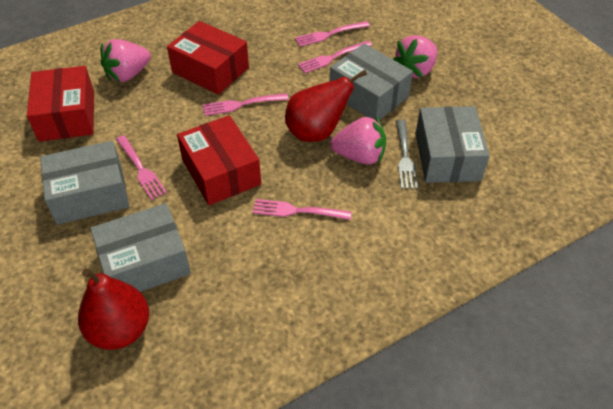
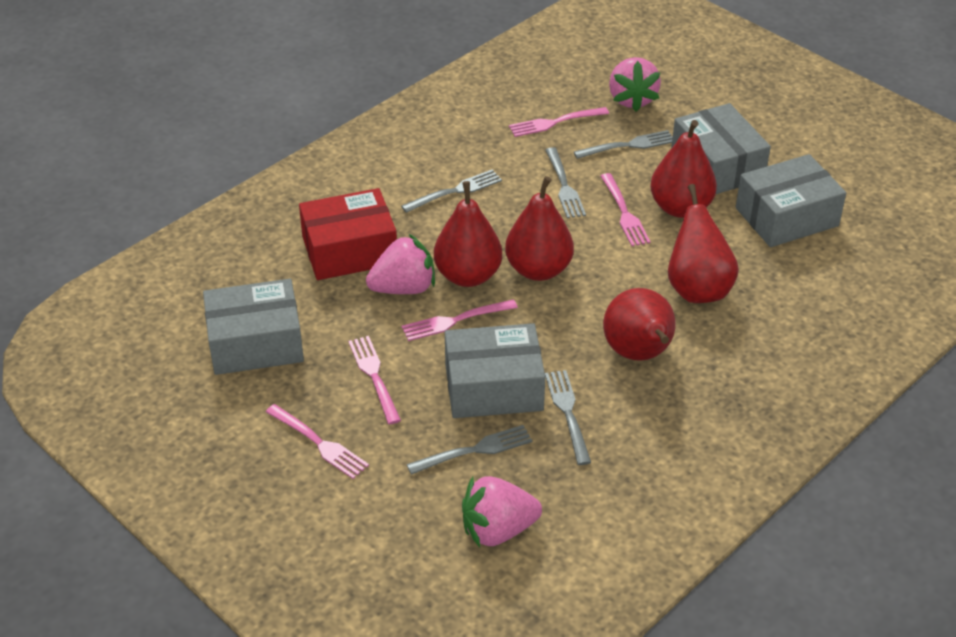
grey fork: [396,120,418,189] = 1 -> [401,170,502,213] [407,425,532,475] [545,147,586,218] [545,370,591,465] [574,130,673,159] = 5
red box: [27,66,94,142] [167,21,249,95] [177,115,261,205] = 3 -> [299,188,397,280] = 1
red pear: [78,268,149,350] [285,69,367,142] = 2 -> [434,181,502,287] [505,176,574,281] [603,288,675,361] [650,120,717,218] [668,184,739,303] = 5

